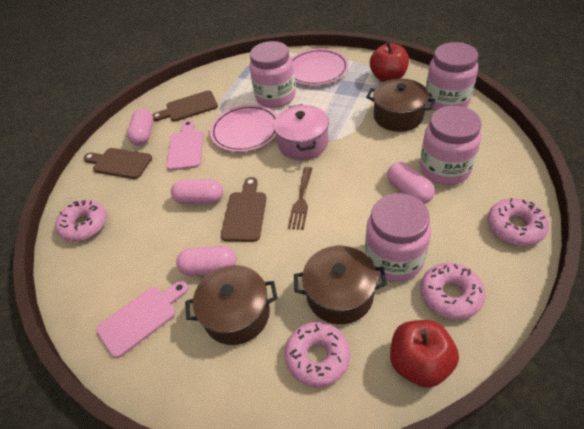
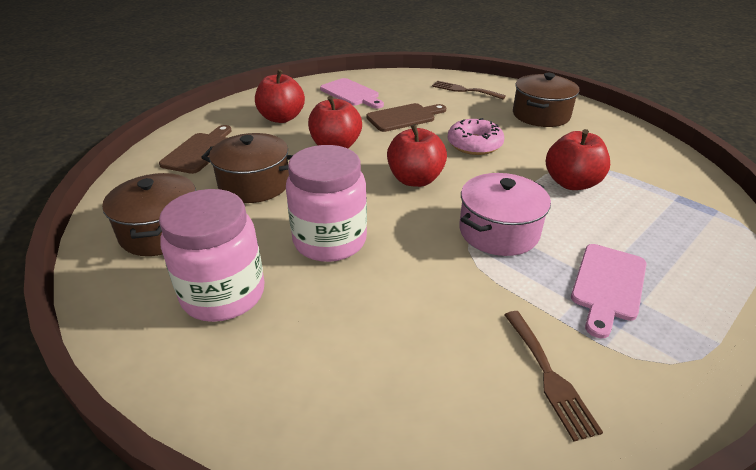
brown cutting board: [83,148,152,179] [152,91,218,121] [221,177,266,242] = 3 -> [159,125,232,174] [366,103,446,132] = 2
brown fork: [288,167,313,230] = 1 -> [432,81,506,99] [504,311,603,442] = 2
pink capsule: [127,109,153,146] [171,179,223,204] [176,246,236,276] [387,162,435,204] = 4 -> none = 0
pink donut: [55,200,107,242] [284,322,350,387] [420,263,486,320] [487,198,549,246] = 4 -> [448,118,504,155] = 1
pink jar: [249,41,296,108] [365,193,431,282] [420,106,482,185] [426,42,478,111] = 4 -> [159,189,265,322] [286,145,367,262] = 2
pink plate: [210,105,277,152] [292,49,349,86] = 2 -> none = 0
red apple: [370,41,409,82] [390,320,459,388] = 2 -> [255,69,305,123] [308,96,362,148] [387,124,447,187] [546,129,610,190] = 4

